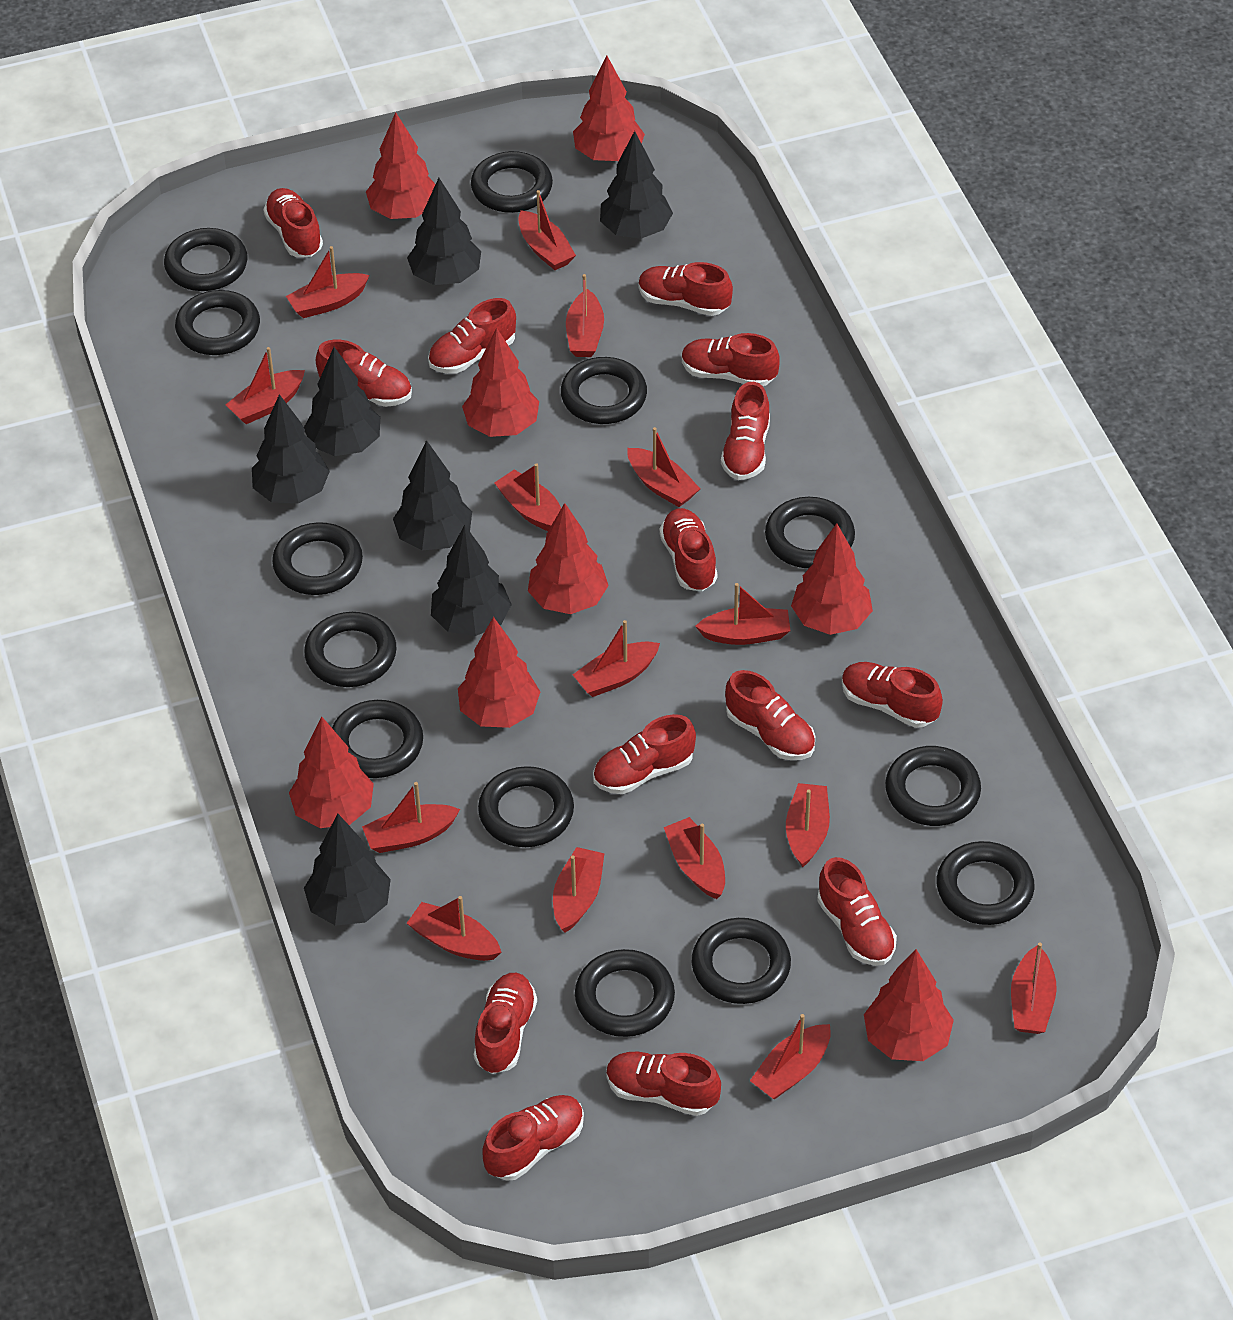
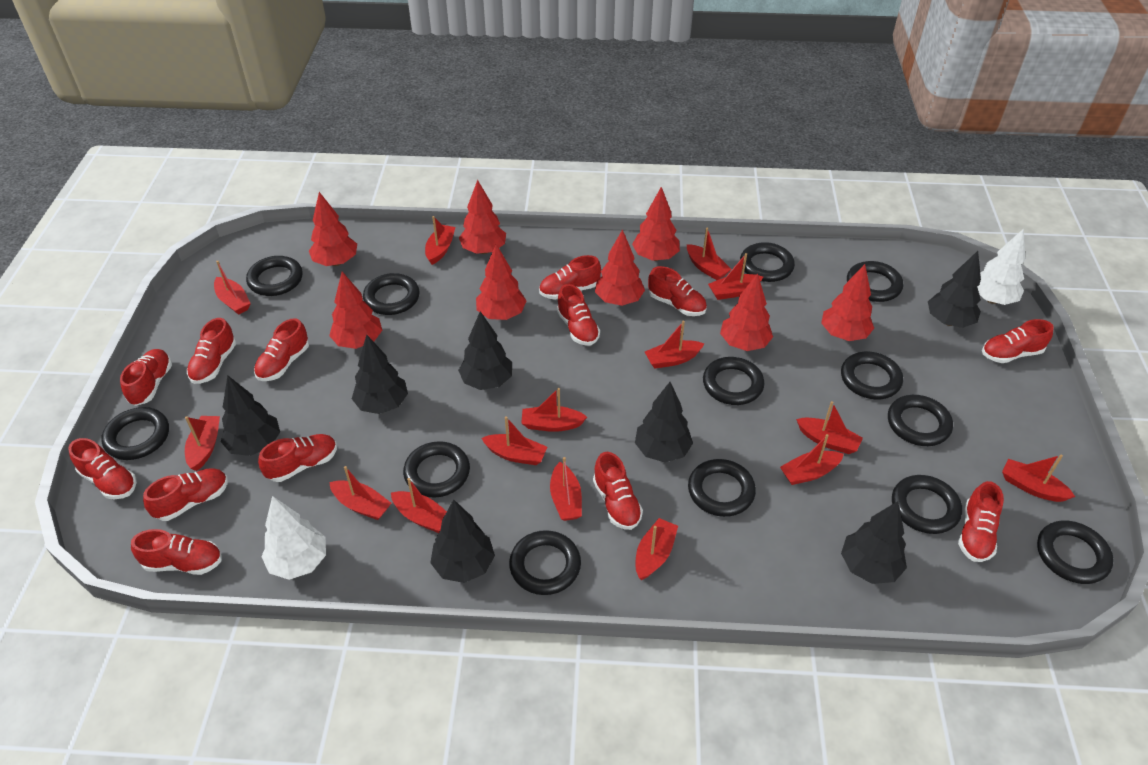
red shoe: [263,188,323,257] [316,340,412,407] [428,298,516,374] [474,973,537,1074] [482,1095,584,1181] [593,714,696,794] [606,1052,721,1116] [639,262,733,316] [659,508,718,591] [682,333,780,386] [721,382,770,480] [725,670,815,760] [817,857,897,966] [842,662,943,728] = 14 -> [68,438,137,499] [120,349,172,406] [131,529,222,575] [143,468,228,521] [187,318,236,384] [254,318,309,381] [258,434,337,482] [539,255,601,300] [557,284,600,346] [593,452,643,530] [648,266,707,316] [958,481,1004,562] [982,319,1054,363] = 13
white tree: none = 0 -> [261,496,326,580] [977,229,1025,305] = 2

